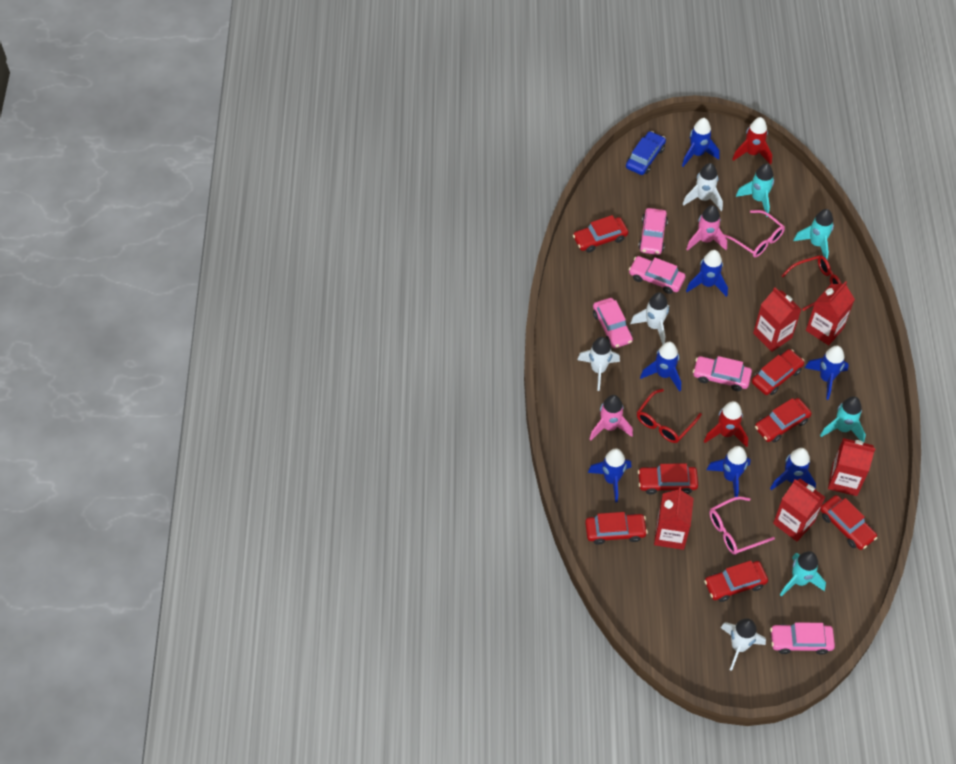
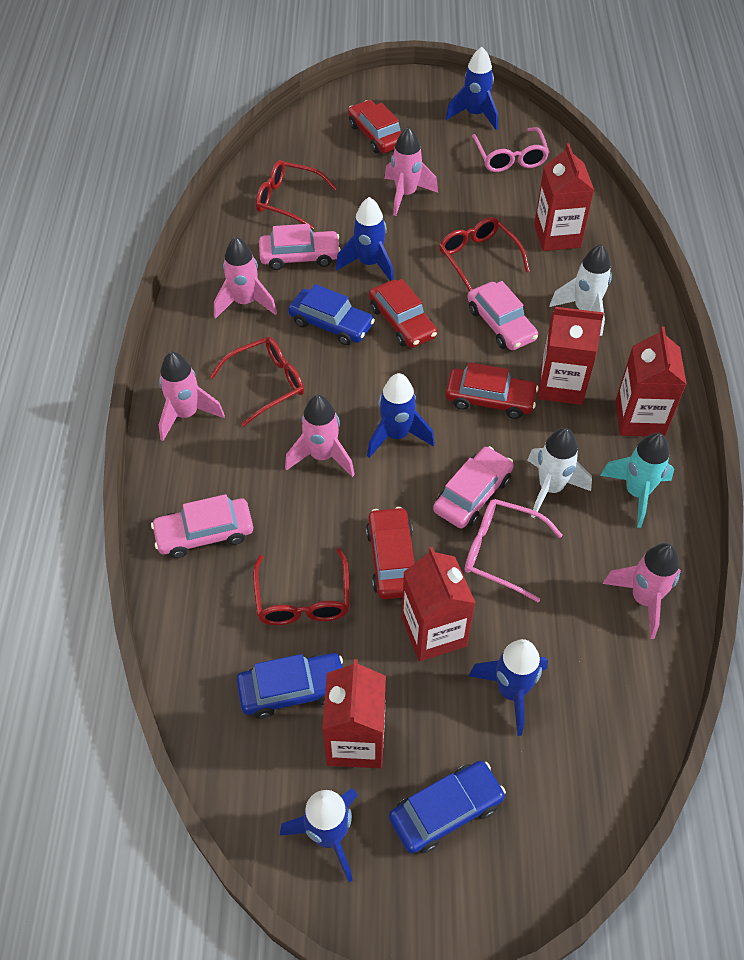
blue car: [626,131,666,175] = 1 -> [237,653,343,719] [288,284,375,345] [389,761,506,854] = 3
blue rocket: [588,448,631,503] [640,342,681,392] [682,118,719,167] [686,250,728,297] [707,446,751,497] [770,448,816,490] [805,346,849,400] = 7 -> [280,788,358,883] [336,197,394,281] [367,373,435,458] [445,47,498,130] [469,639,548,736] = 5
pink car: [593,298,633,348] [629,256,685,294] [638,208,668,255] [693,356,752,391] [770,622,835,655] = 5 -> [151,494,253,558] [259,224,341,270] [433,446,514,528] [467,281,538,350] = 4
pink rocket: [590,395,633,440] [686,205,727,251] = 2 -> [159,352,225,441] [214,237,277,319] [285,395,355,477] [385,127,438,216] [603,543,681,639] = 5
red car: [573,215,628,253] [585,512,648,545] [638,463,698,494] [704,561,768,602] [752,349,804,395] [755,398,812,442] [820,495,877,550] = 7 -> [348,100,402,153] [366,507,415,599] [369,279,438,348] [446,362,539,419] = 4
red glasses: [637,389,702,443] [781,255,842,311] = 2 -> [209,337,304,427] [253,548,349,625] [256,160,337,230] [439,217,530,291] = 4
red rocket: [704,401,748,447] [732,117,772,165] = 2 -> none = 0
turquoise rocket: [736,164,774,217] [780,551,826,597] [793,209,834,259] [820,396,866,442] = 4 -> [600,433,674,528] = 1
white rocket: [577,337,620,391] [630,292,669,345] [683,163,723,211] [720,618,766,671] = 4 -> [527,428,592,518] [549,244,612,336] = 2

